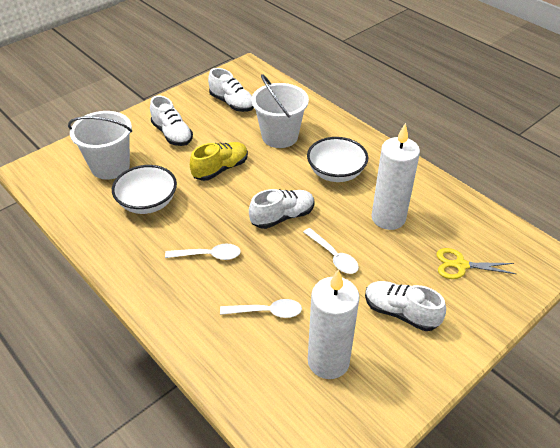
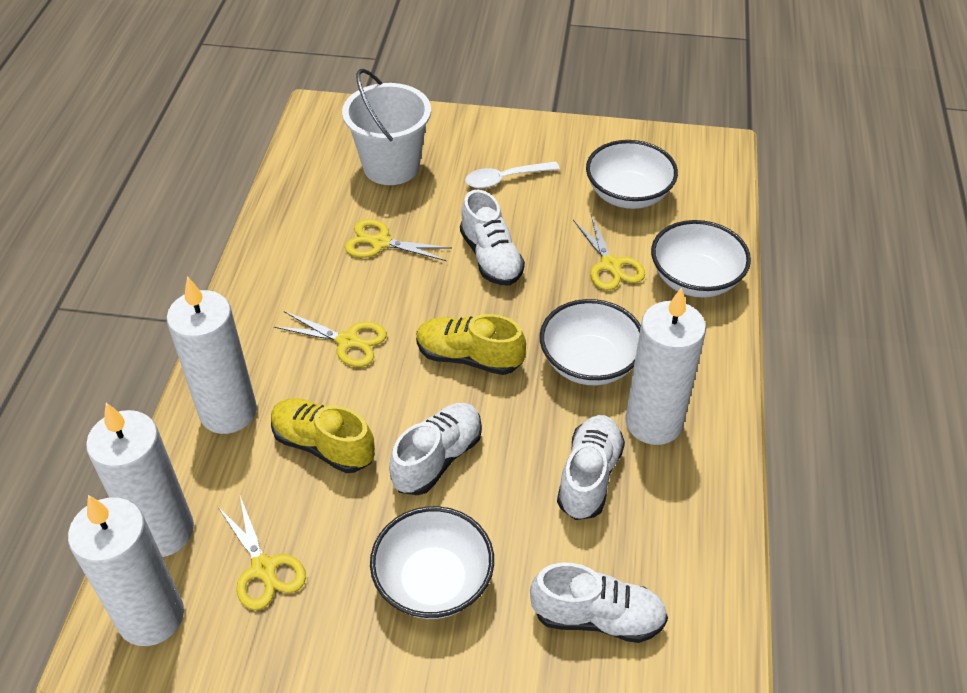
white bowl: [112,165,177,214] [307,137,368,182] = 2 -> [370,506,494,619] [540,299,641,385] [586,140,678,209] [651,220,751,298] = 4
white bucket: [68,111,132,180] [251,74,309,148] = 2 -> [342,69,431,185] = 1
white candle: [308,270,360,379] [371,123,420,230] = 2 -> [68,495,184,646] [86,403,194,557] [167,276,257,434] [625,287,706,445] = 4
white spoon: [165,244,241,260] [220,299,302,318] [304,228,359,274] = 3 -> [465,161,560,189] = 1
yellow scissors: [436,248,516,279] = 1 -> [218,496,306,610] [274,311,387,367] [345,219,452,261] [573,215,645,291] = 4
yellow shoe: [190,142,248,181] = 1 -> [271,398,375,473] [416,314,526,375] = 2

